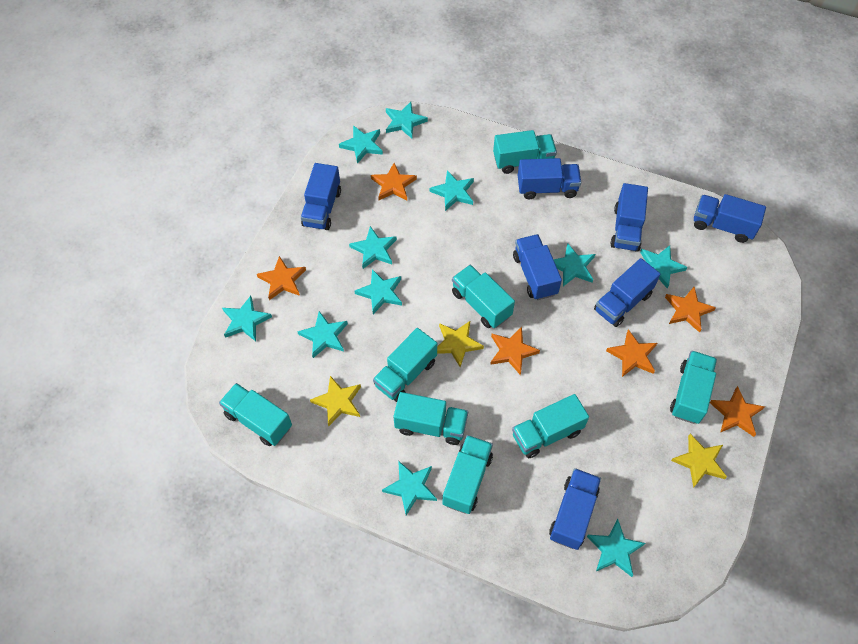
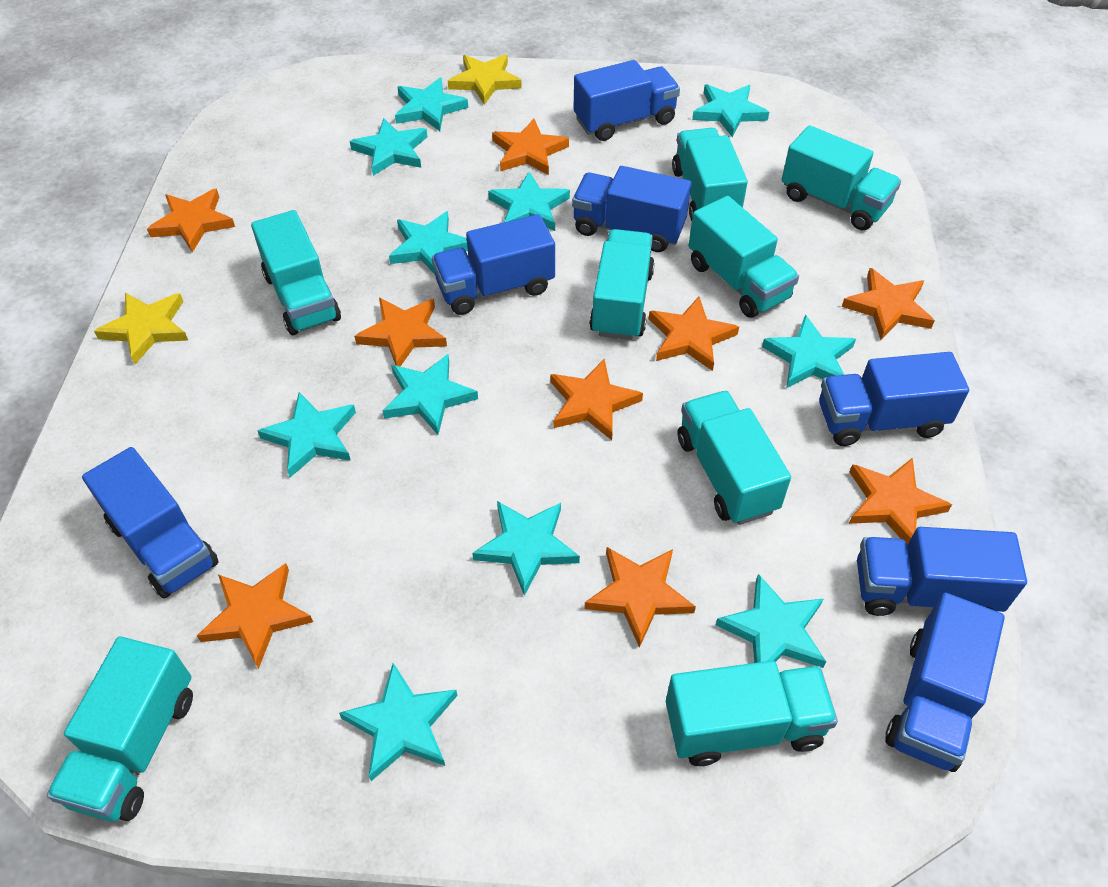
orange star: [257,256,306,300] [371,163,417,201] [490,327,540,375] [606,329,657,377] [665,287,716,333] [710,386,765,437] = 6 -> [147,189,235,253] [197,563,313,669] [354,298,447,367] [492,118,569,175] [550,359,643,440] [584,547,696,648] [649,296,739,371] [842,268,935,340] [849,458,952,545] = 9
yellow star: [310,376,361,427] [437,321,484,368] [671,434,727,488] = 3 -> [94,293,188,364] [448,54,522,105] = 2

